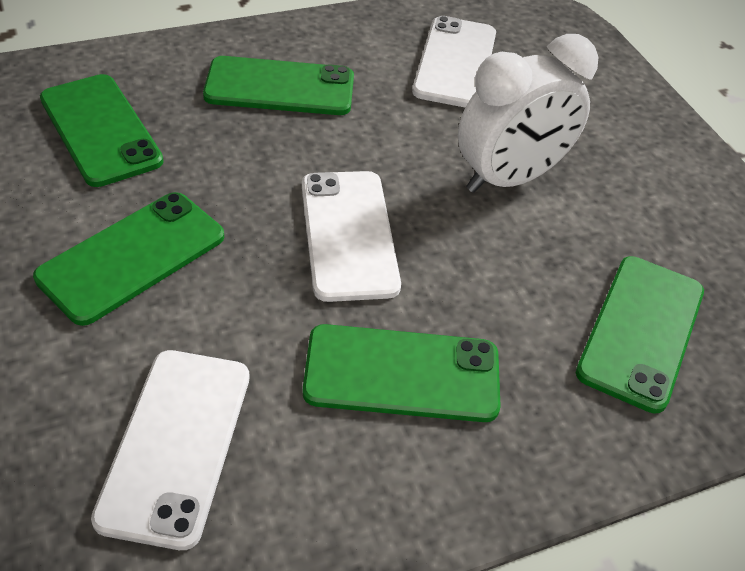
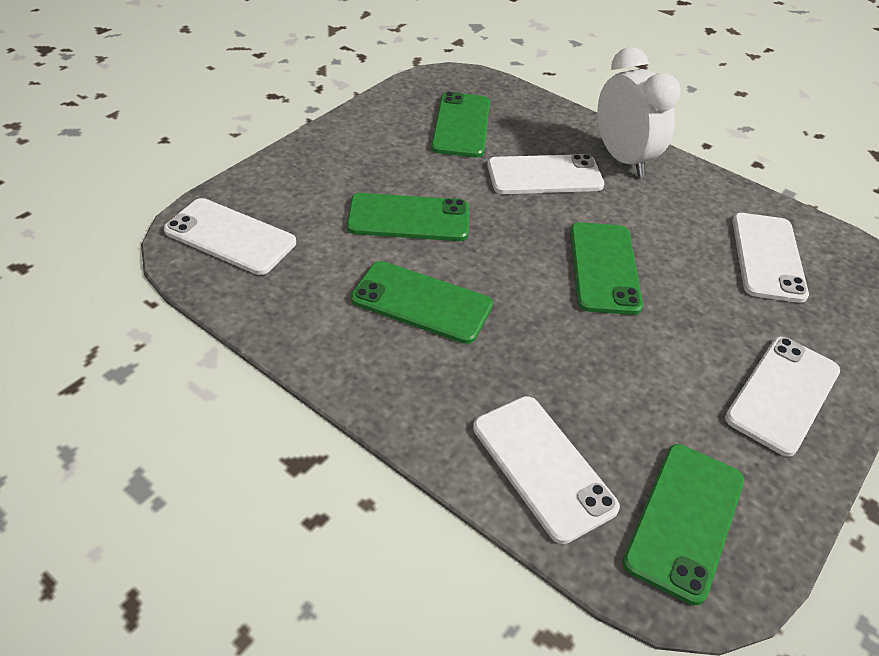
white phone: [91,350,250,550] [302,171,401,302] [412,16,496,107] = 3 -> [164,198,296,275] [473,396,620,544] [487,154,604,194] [725,337,840,457] [732,213,809,303] = 5

